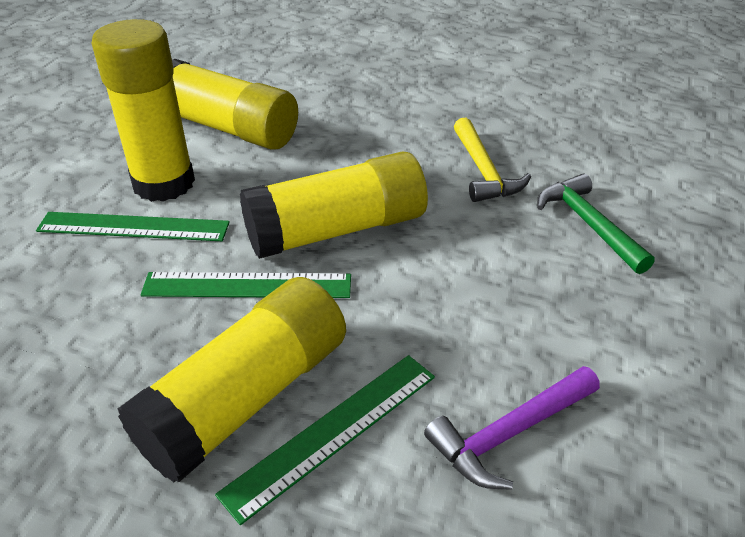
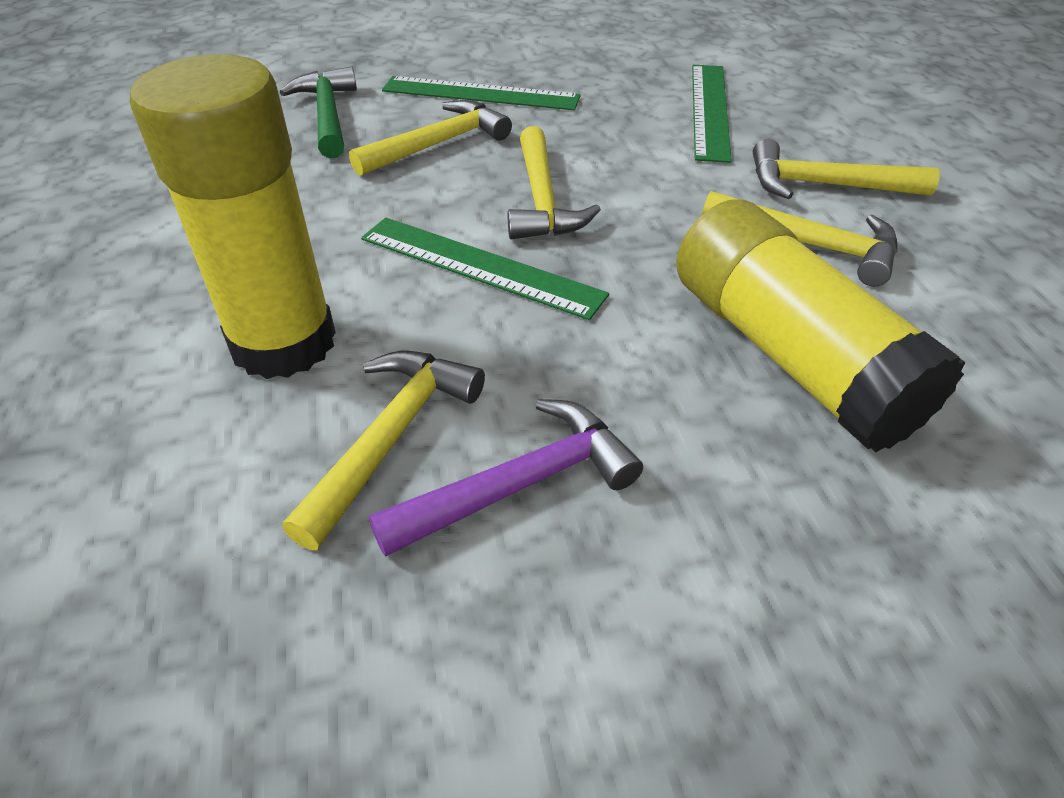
yellow glue stick: [91,19,195,202] [118,277,346,482] [172,59,298,150] [240,152,428,259] = 4 -> [130,54,336,379] [676,199,966,452] = 2
yellow hammer: [454,118,531,202] = 1 -> [283,351,485,550] [349,100,512,176] [508,126,601,239] [702,191,897,287] [753,139,940,199] = 5

